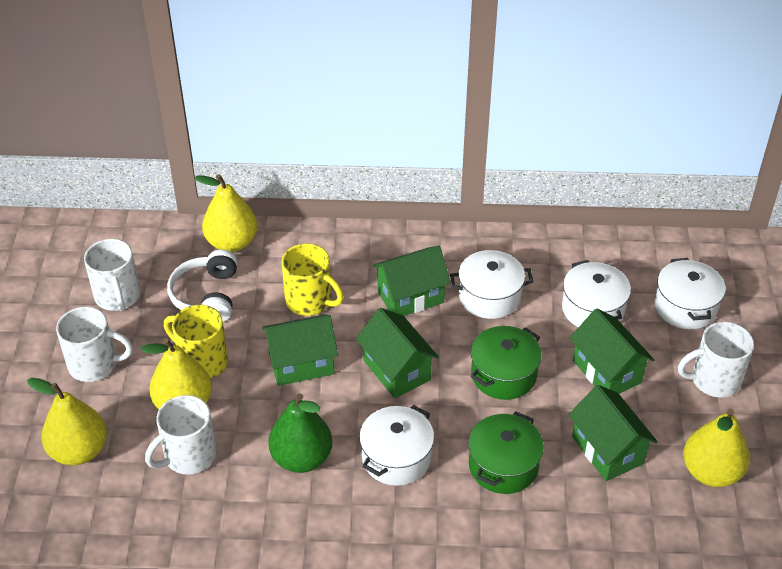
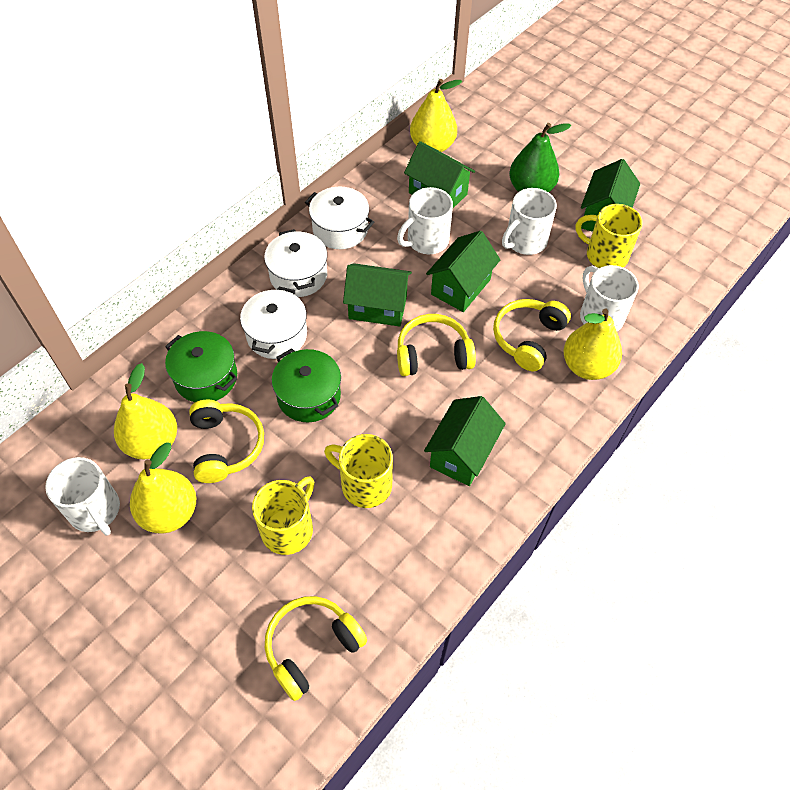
white headphones: [167,249,238,322] = 1 -> none = 0
white pot: [359,405,434,486] [450,250,533,319] [562,260,631,327] [655,258,725,329] = 4 -> [240,287,307,359] [264,229,327,297] [305,187,374,249] = 3
yellow headphones: none = 0 -> [189,400,264,483] [265,596,367,701] [397,314,476,376] [493,299,571,371] = 4
yellow mug: [164,305,228,378] [282,244,344,316] = 2 -> [252,476,314,555] [324,434,393,508] [576,204,642,268] = 3

